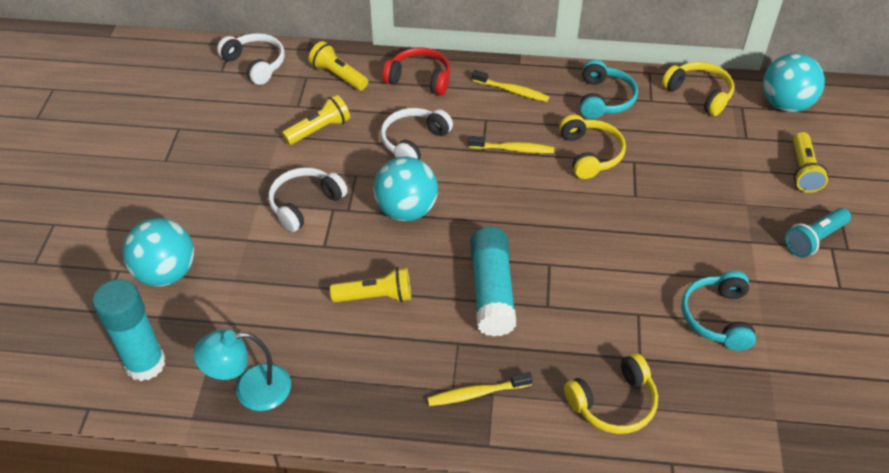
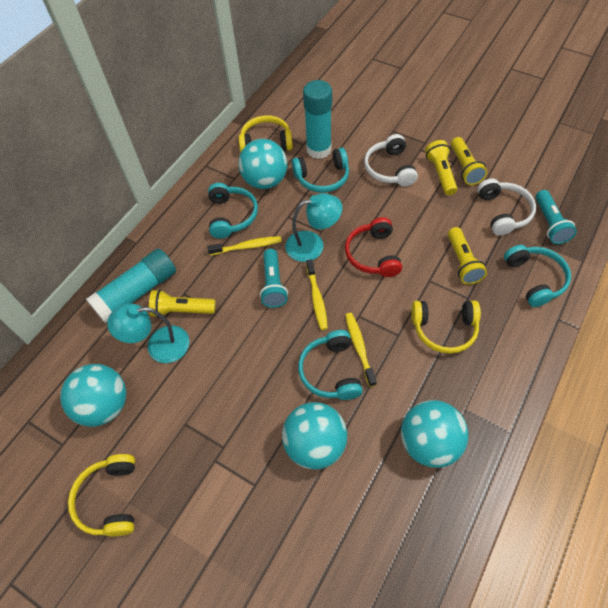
turquoise ball: [123,218,194,287] [373,157,438,221] [763,53,825,112] = 3 -> [60,364,126,427] [239,139,287,189] [282,402,347,469] [401,400,468,468] = 4
turquoise flashlight: [785,208,851,257] = 1 -> [260,249,288,308] [535,190,577,244] = 2
turquoise headphones: [580,60,638,119] [681,271,756,351] = 2 -> [208,183,258,239] [292,147,349,193] [298,330,363,400] [504,245,571,307] = 4
turquoise lamp: [193,330,291,411] = 1 -> [107,303,189,363] [285,193,342,262] = 2
white headphones: [217,33,285,85] [268,167,347,232] [381,108,453,160] = 3 -> [364,134,418,186] [477,179,536,236] = 2

